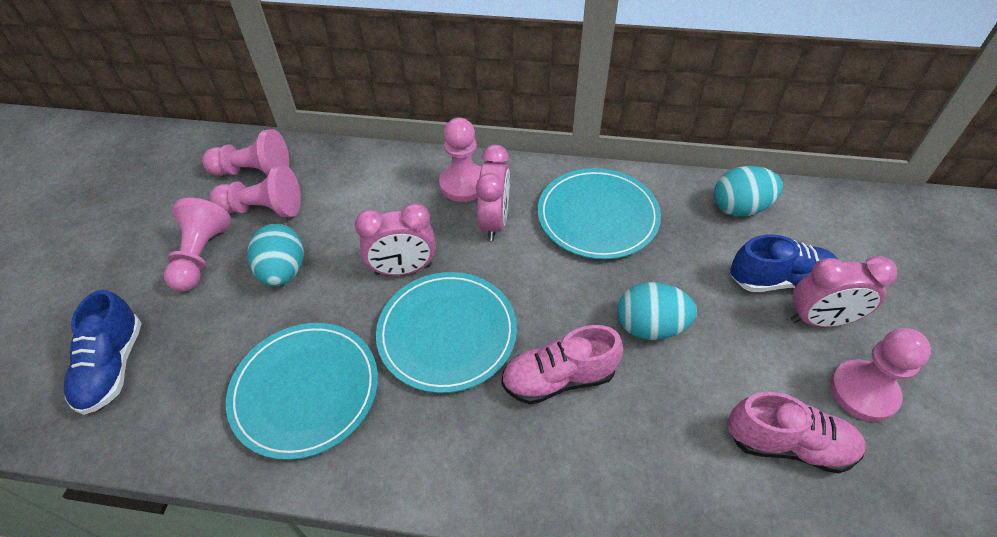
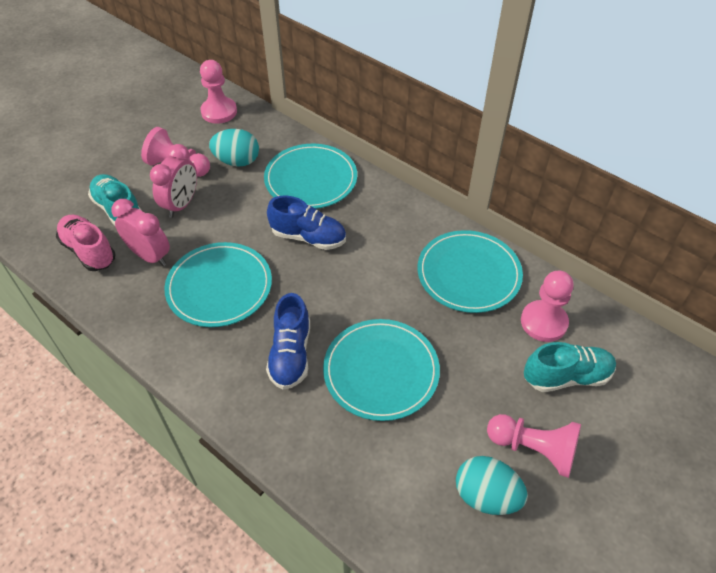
pink clock: [355,203,436,276] [476,145,510,241] [791,256,897,327] = 3 -> [112,199,170,266] [150,144,197,218] = 2
pink pawn: [164,198,231,292] [202,129,289,176] [209,165,301,218] [439,118,482,202] [830,328,931,422] = 5 -> [141,127,210,177] [200,60,237,124] [487,414,581,478] [521,271,574,342] = 4
pink shoe: [501,325,623,404] [727,392,866,474] = 2 -> [56,215,116,271] = 1
turquoise egg: [247,224,303,286] [617,282,697,340] [714,166,783,217] = 3 -> [209,129,259,167] [456,456,528,515] = 2
turquoise plate: [226,323,378,460] [376,272,517,393] [538,168,661,259] = 3 -> [164,242,272,327] [264,144,357,209] [323,319,440,421] [417,230,523,313] = 4
turquoise shoe: none = 0 -> [88,174,142,225] [524,342,616,392] = 2

